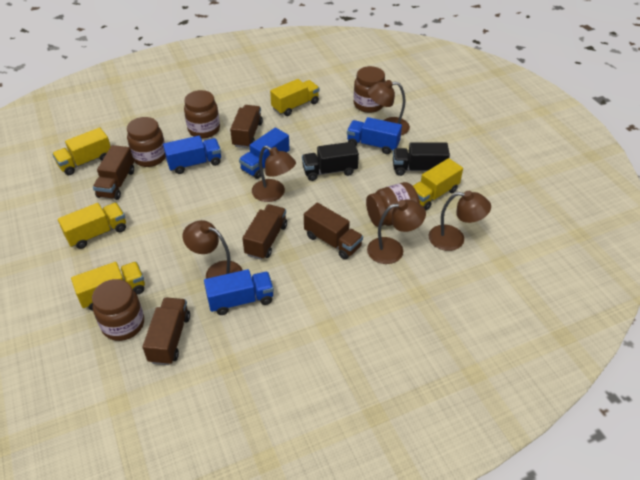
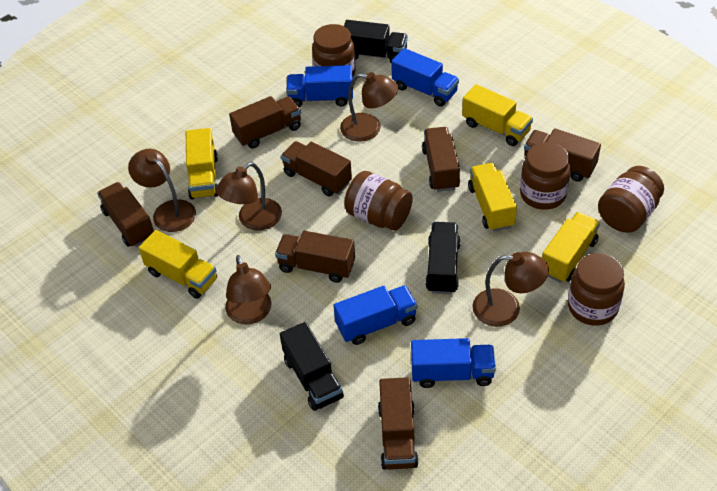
black truck: [302,142,359,181] [393,142,450,176] = 2 -> [280,322,344,411] [344,20,408,63] [425,222,461,294] = 3
brown truck: [93,145,134,200] [142,297,190,365] [230,105,263,148] [242,204,287,260] [304,203,363,260] = 5 -> [97,182,154,247] [229,96,301,149] [275,231,355,283] [281,141,352,196] [378,377,419,470] [422,127,460,192] [524,128,601,182] = 7

